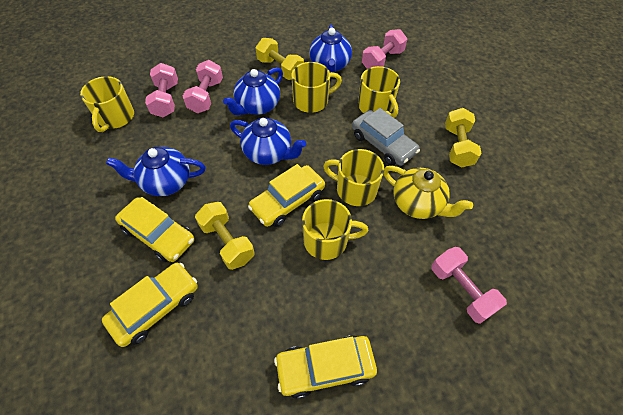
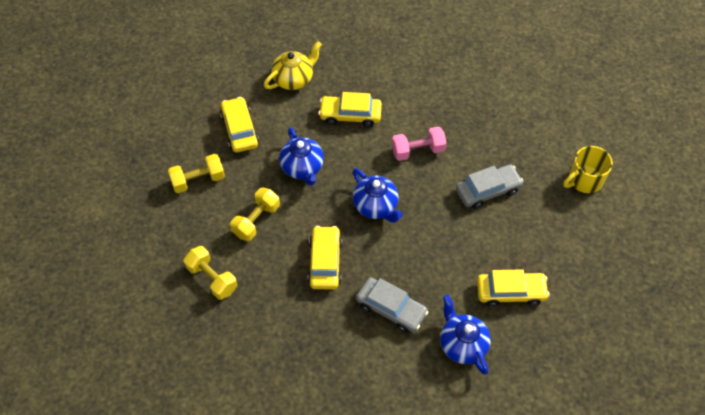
blue teapot: [106,147,206,196] [223,67,283,115] [230,118,306,165] [309,24,352,73] = 4 -> [279,127,324,186] [353,168,403,223] [440,295,491,374] = 3
grey car: [352,108,420,166] = 1 -> [356,277,428,333] [456,164,524,209] = 2
pink dumbbell: [145,63,178,117] [183,60,223,113] [362,29,407,69] [431,247,507,324] = 4 -> [392,127,447,161] = 1
yellow mug: [80,76,134,132] [291,62,342,113] [302,199,368,260] [323,149,384,206] [358,66,400,118] = 5 -> [563,146,613,193] = 1

